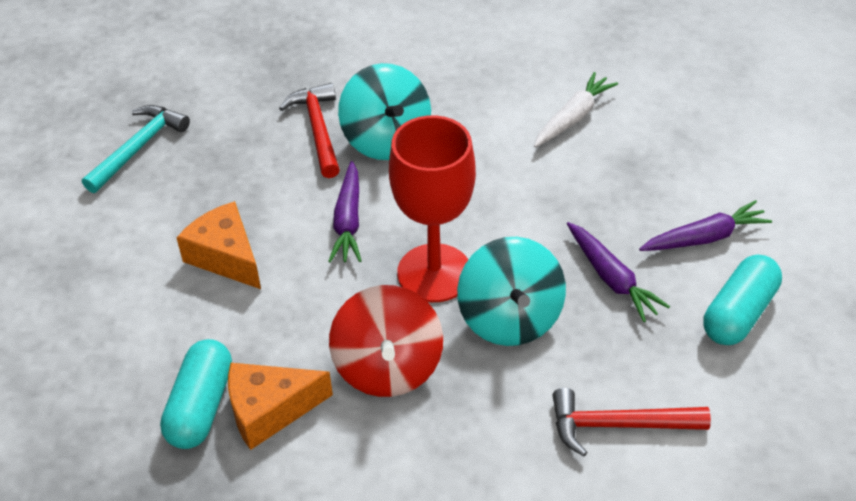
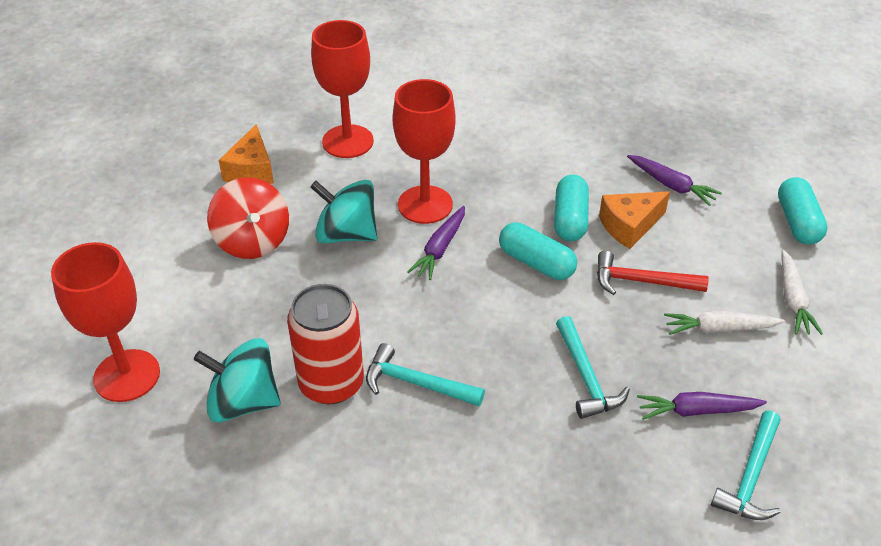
red can: none = 0 -> [287,284,364,404] = 1
red goblet: [389,115,476,302] = 1 -> [51,242,160,402] [311,20,374,158] [393,79,456,224] = 3
red hammer: [279,83,340,178] [553,388,711,456] = 2 -> [597,251,709,295] = 1
turquoise capsule: [160,339,232,449] [704,254,782,345] = 2 -> [499,222,577,280] [554,175,589,241] [778,177,828,245] = 3
turquoise hammer: [82,105,190,193] = 1 -> [366,343,485,406] [556,316,630,419] [711,411,781,520] = 3
white carrot: [534,72,618,147] = 1 -> [664,310,785,335] [781,249,823,335] = 2

